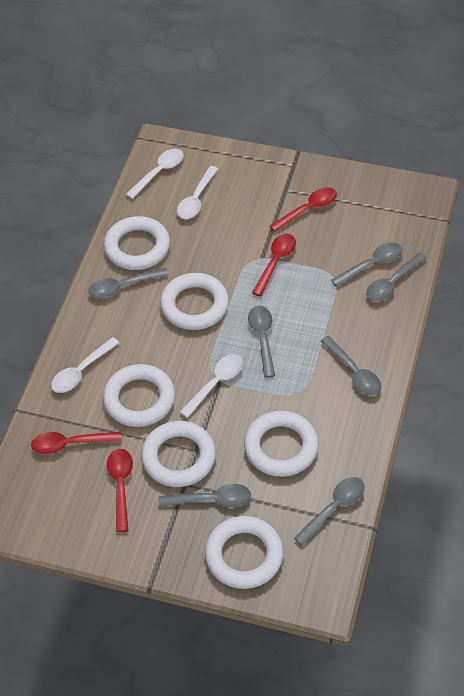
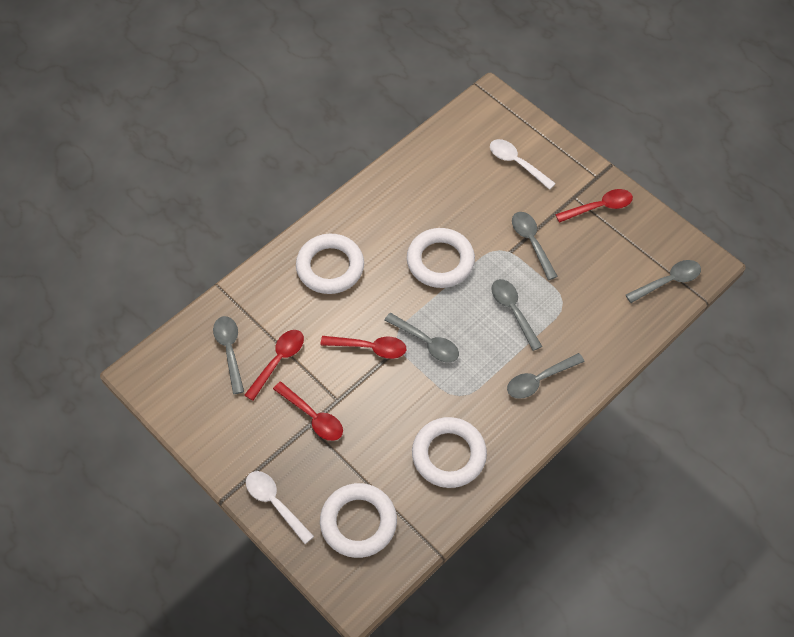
grey spoon: [88,268,169,298] [159,484,251,507] [248,306,275,378] [294,477,365,546] [321,336,381,395] [331,242,402,287] [366,253,427,301] = 7 -> [213,316,244,394] [384,313,459,362] [491,279,542,351] [507,353,585,399] [512,212,558,280] [626,260,701,303] = 6
white ring: [103,364,175,427] [104,216,170,270] [141,421,216,487] [160,273,229,330] [205,516,284,589] [244,411,319,477] = 6 -> [296,234,364,294] [320,483,397,558] [407,228,475,288] [412,417,487,488] = 4
white spoon: [51,337,119,393] [126,149,184,199] [177,166,218,219] [180,354,243,418] = 4 -> [246,471,314,544] [490,139,556,190] = 2

